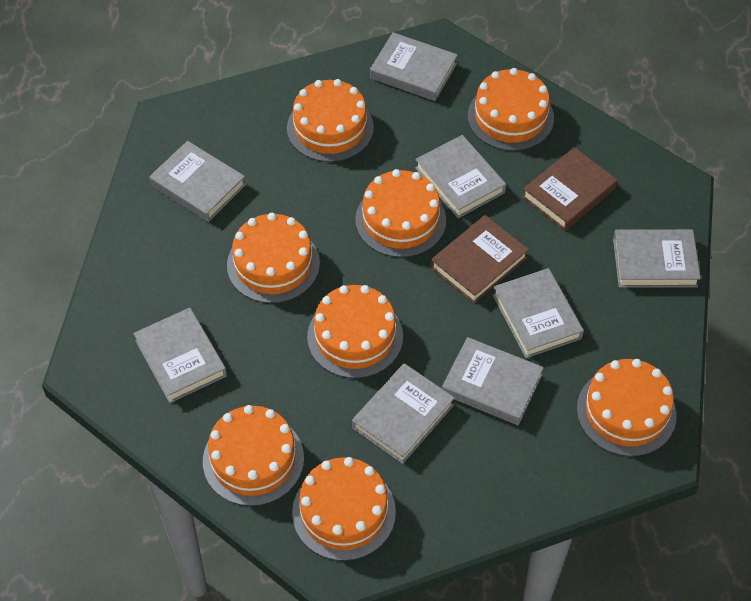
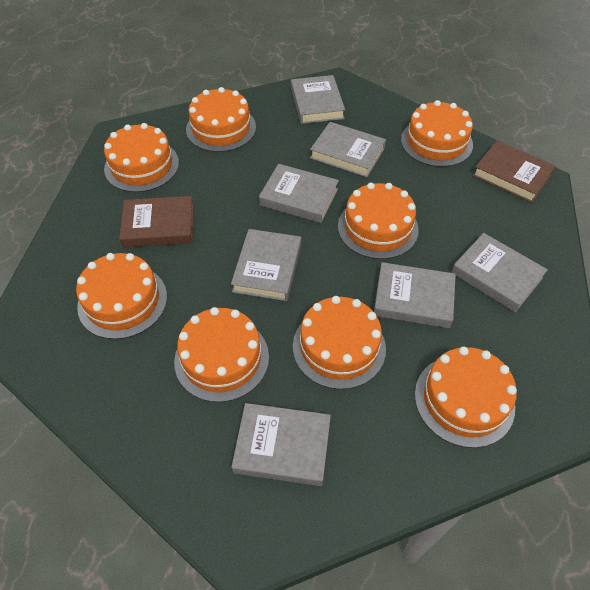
grey book: [133,308,227,403] [149,141,246,222] [352,363,455,464] [370,32,458,101] [415,135,506,218] [442,337,544,425] [492,268,584,358] [613,229,701,288] = 8 -> [231,229,301,301] [231,403,331,486] [259,164,339,223] [291,75,345,124] [310,122,386,178] [374,262,456,328] [451,233,548,312] = 7

